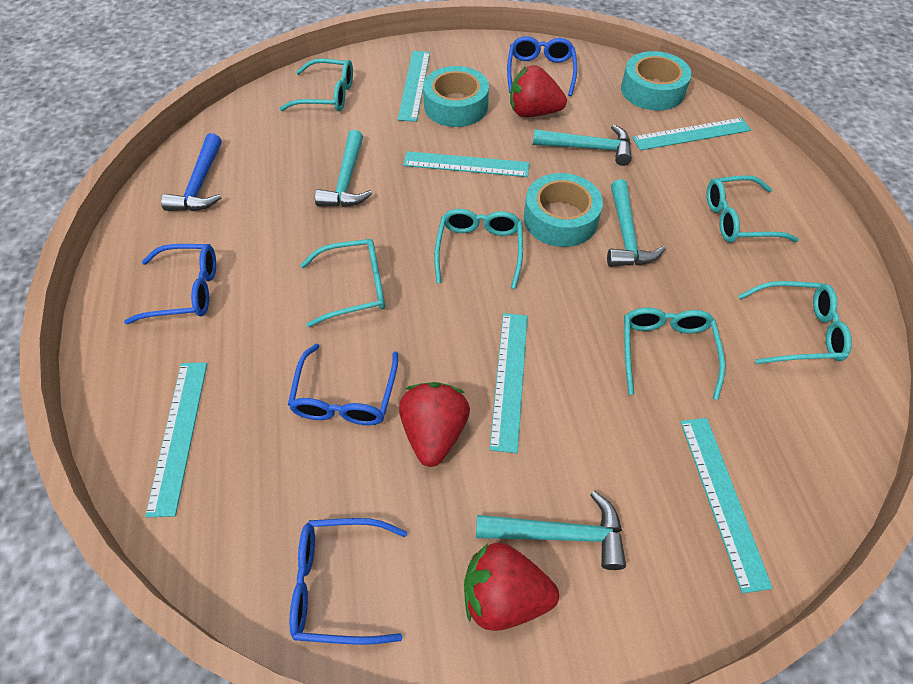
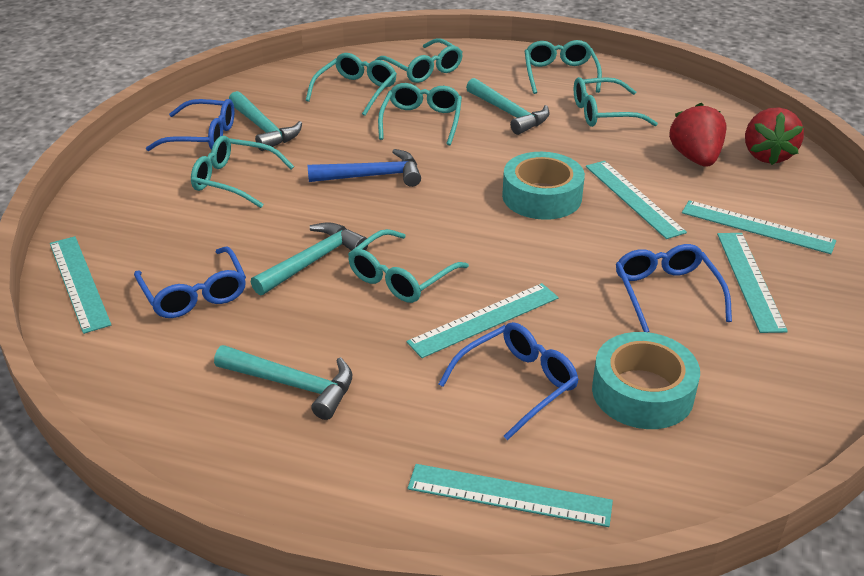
red strawberry: [399,382,470,467] [464,542,559,631] [510,65,567,117] = 3 -> [669,103,727,167] [745,107,804,165] = 2
turquoise glasses: [279,58,353,111] [300,239,385,327] [434,209,523,289] [624,307,725,400] [707,175,799,243] [738,281,852,364] = 6 -> [191,136,294,208] [306,53,397,116] [348,229,469,303] [374,38,463,83] [378,83,462,145] [525,40,602,94] [574,77,658,127] = 7
turquoise tape: [423,66,489,127] [524,173,603,247] [621,51,692,111] = 3 -> [502,152,585,220] [592,332,700,429] = 2

